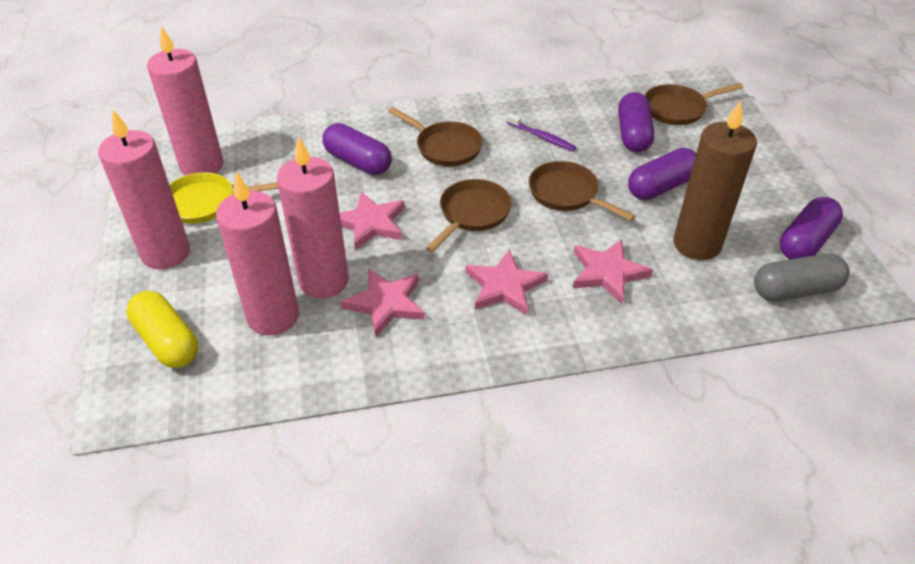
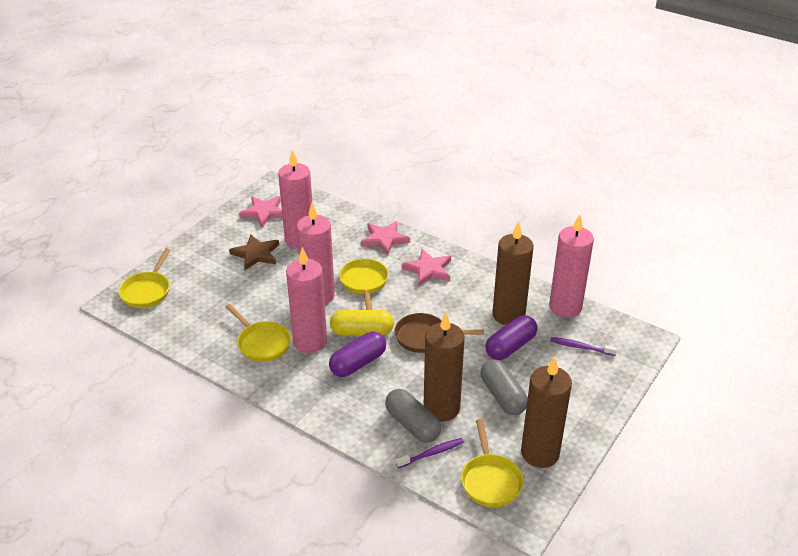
brown candle: [674,101,757,260] = 1 -> [424,313,465,421] [492,221,534,325] [521,357,572,468] = 3
brown pan: [388,107,483,167] [426,179,512,252] [529,161,636,221] [645,83,743,125] = 4 -> [394,313,484,353] = 1
brown star: none = 0 -> [229,234,279,270] = 1
grey capsule: [754,254,850,301] = 1 -> [385,389,441,443] [480,360,528,415] = 2
pink star: [340,192,405,250] [341,268,425,337] [466,249,548,315] [573,239,653,304] = 4 -> [239,196,283,228] [361,221,410,256] [402,249,451,286] = 3
purple capsule: [323,123,392,175] [618,92,655,152] [628,148,696,200] [780,197,843,259] = 4 -> [329,332,386,377] [485,315,537,360] = 2
purple toothbrush: [506,113,576,151] = 1 -> [396,438,464,468] [550,337,617,356] = 2
yellow pan: [169,172,278,224] = 1 -> [118,248,170,308] [226,304,291,362] [339,259,388,310] [461,419,524,507] = 4

